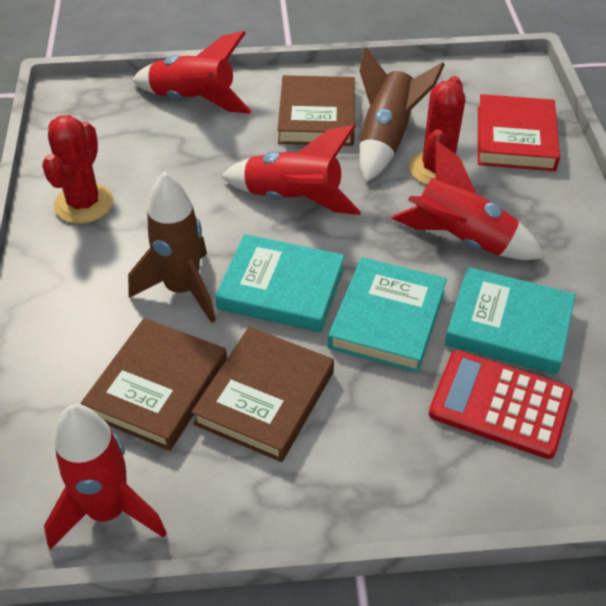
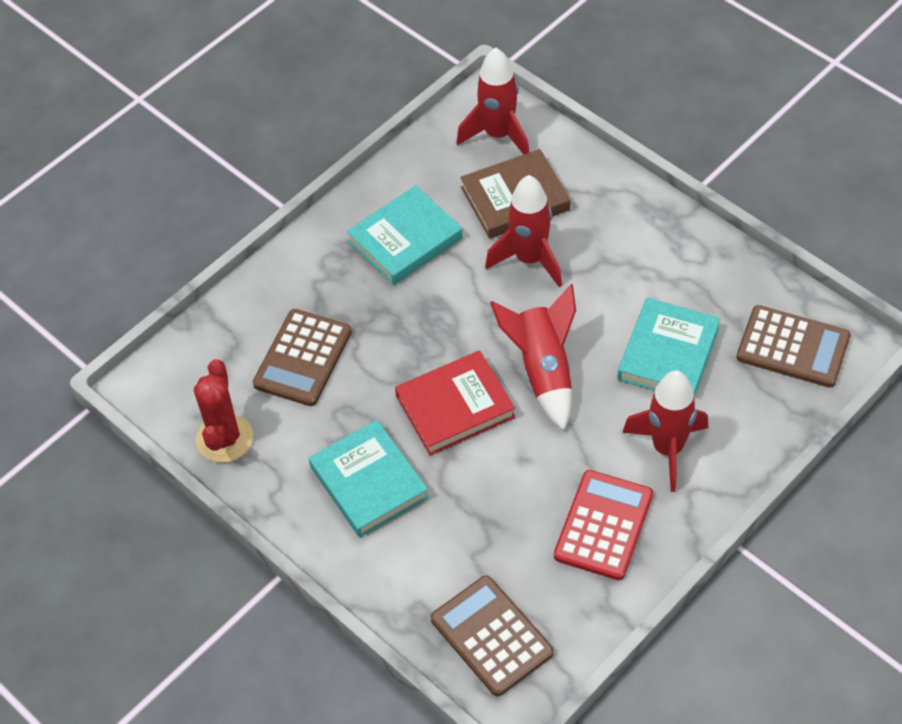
brown book: [81,318,227,451] [191,327,334,462] [278,75,355,146] = 3 -> [460,149,570,239] = 1
brown calculator: none = 0 -> [253,309,352,406] [431,575,554,696] [736,305,851,388] = 3
brown rocket: [128,172,216,323] [359,47,445,182] = 2 -> none = 0
red cactus: [42,115,113,224] [409,76,466,185] = 2 -> [194,359,253,463] = 1

